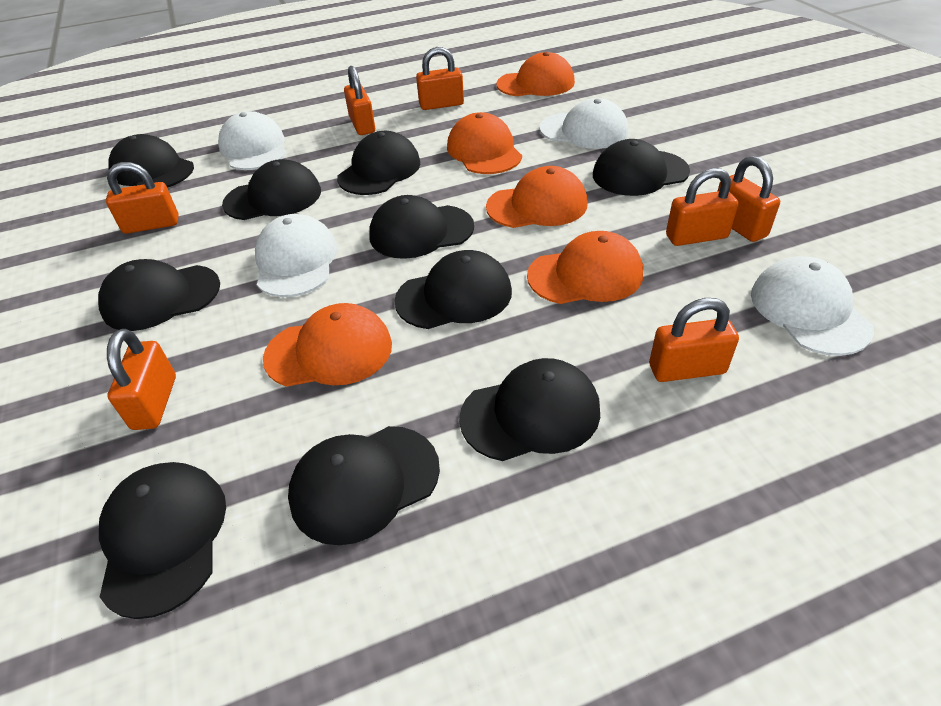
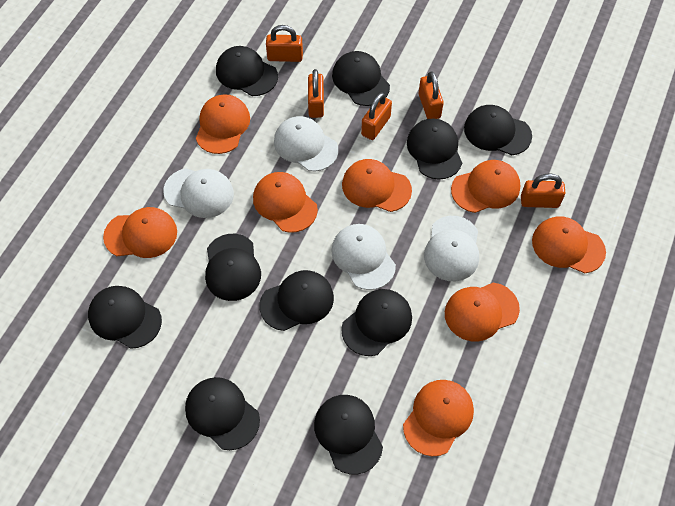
orange cap: [263,303,392,387] [447,112,522,174] [486,166,588,228] [496,52,575,96] [527,231,643,304] = 5 -> [103,207,177,258] [196,94,250,154] [253,172,318,233] [342,159,412,212] [403,380,474,456] [445,283,520,342] [451,160,520,213] [532,216,606,273] = 8
orange padlock: [106,162,179,234] [107,329,176,430] [344,66,375,135] [416,47,464,110] [649,298,739,382] [666,168,739,246] [717,156,780,242] = 7 -> [266,25,303,62] [308,69,324,118] [361,93,392,140] [419,71,444,119] [521,173,565,208] = 5

